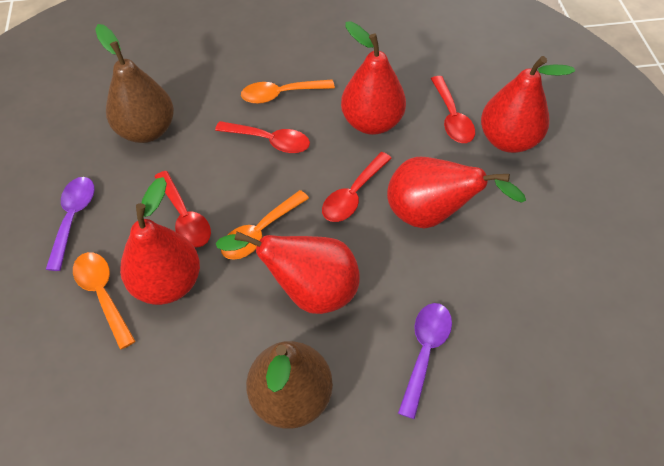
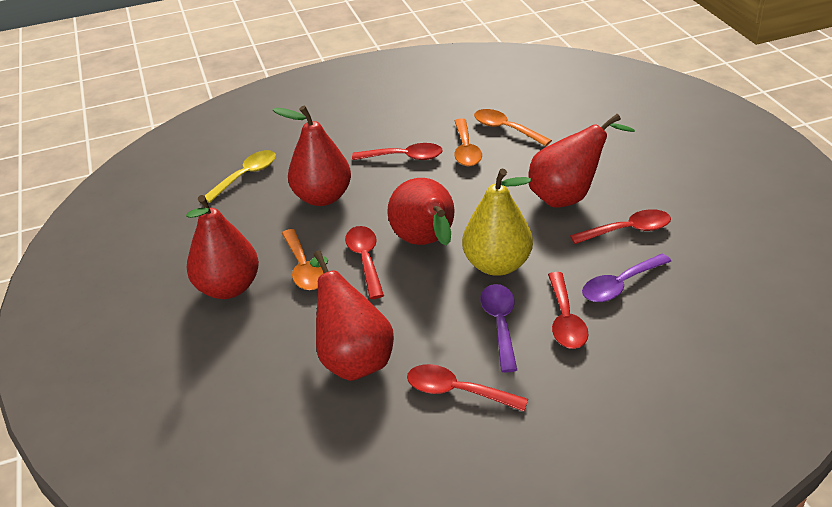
brown pear: [95,24,174,143] [246,341,333,429] = 2 -> none = 0
red spoon: [154,171,211,247] [215,121,310,153] [322,152,392,222] [431,76,475,143] = 4 -> [345,226,384,299] [352,143,443,160] [407,364,528,411] [548,272,589,349] [570,209,671,244] = 5
yellow pear: none = 0 -> [462,169,533,276] = 1
yellow spoon: none = 0 -> [205,150,276,203] = 1

